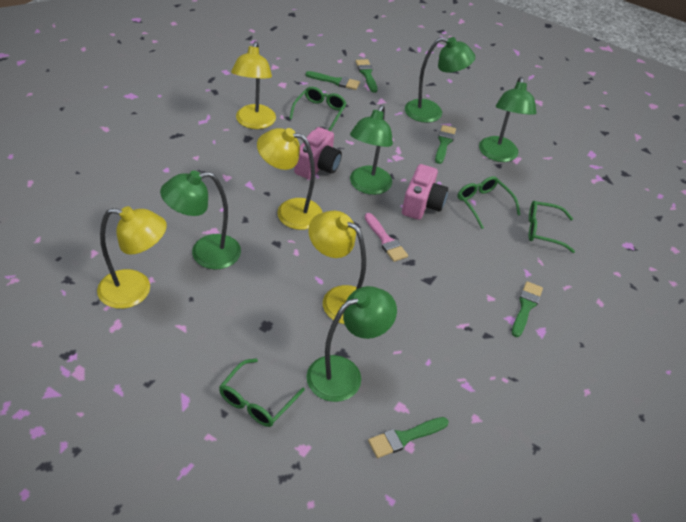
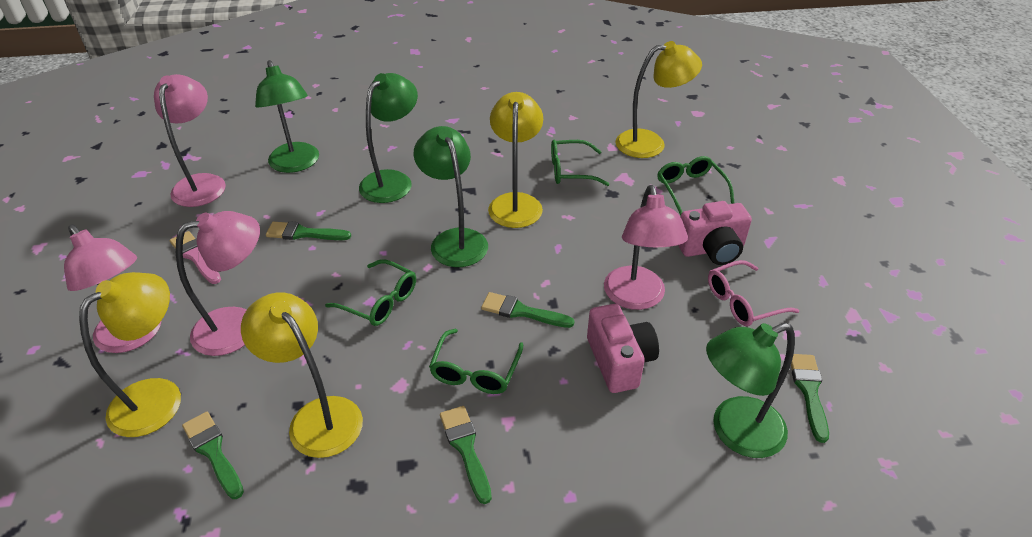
green lamp: [160,170,241,269] [306,286,397,402] [350,105,393,195] [405,37,476,123] [479,77,537,162] = 5 -> [255,60,319,173] [359,73,418,203] [414,126,488,267] [706,323,795,458] = 4
pink glasses: none = 0 -> [708,260,799,326] = 1
pink lamp: none = 0 -> [64,224,161,353] [154,74,226,207] [176,211,260,356] [604,185,688,310] = 4

